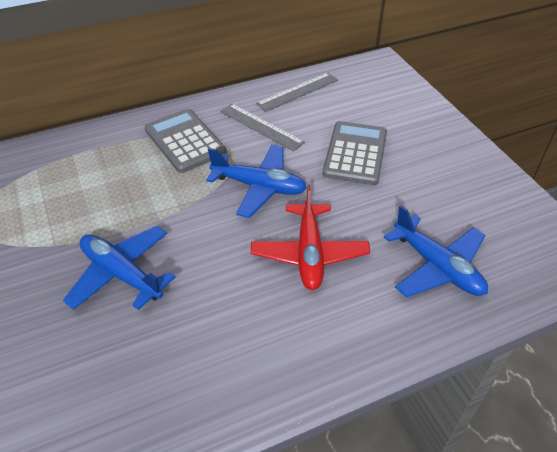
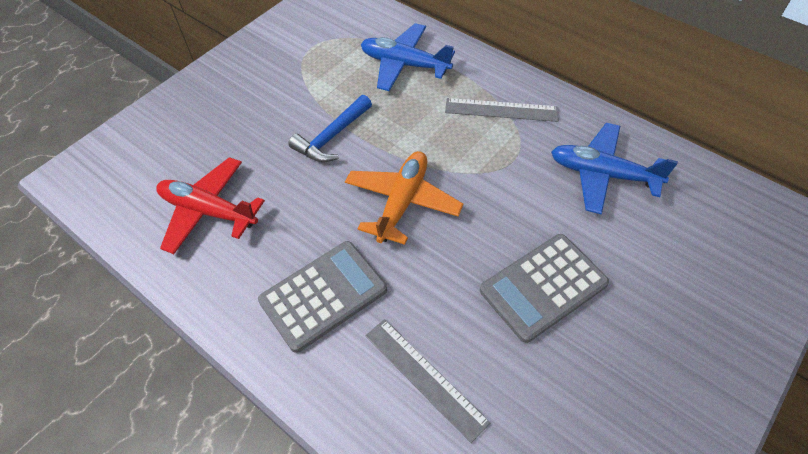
blue hammer: none = 0 -> [288,95,372,162] = 1
blue plane: [63,226,176,310] [206,145,307,218] [384,205,488,297] = 3 -> [361,23,455,91] [551,123,678,214] = 2
orange plane: none = 0 -> [345,151,463,245] = 1

